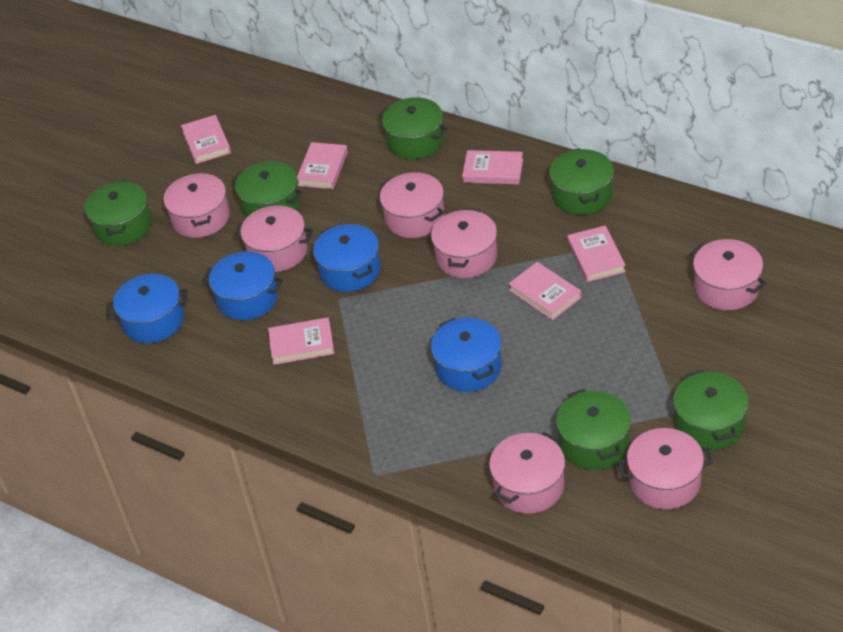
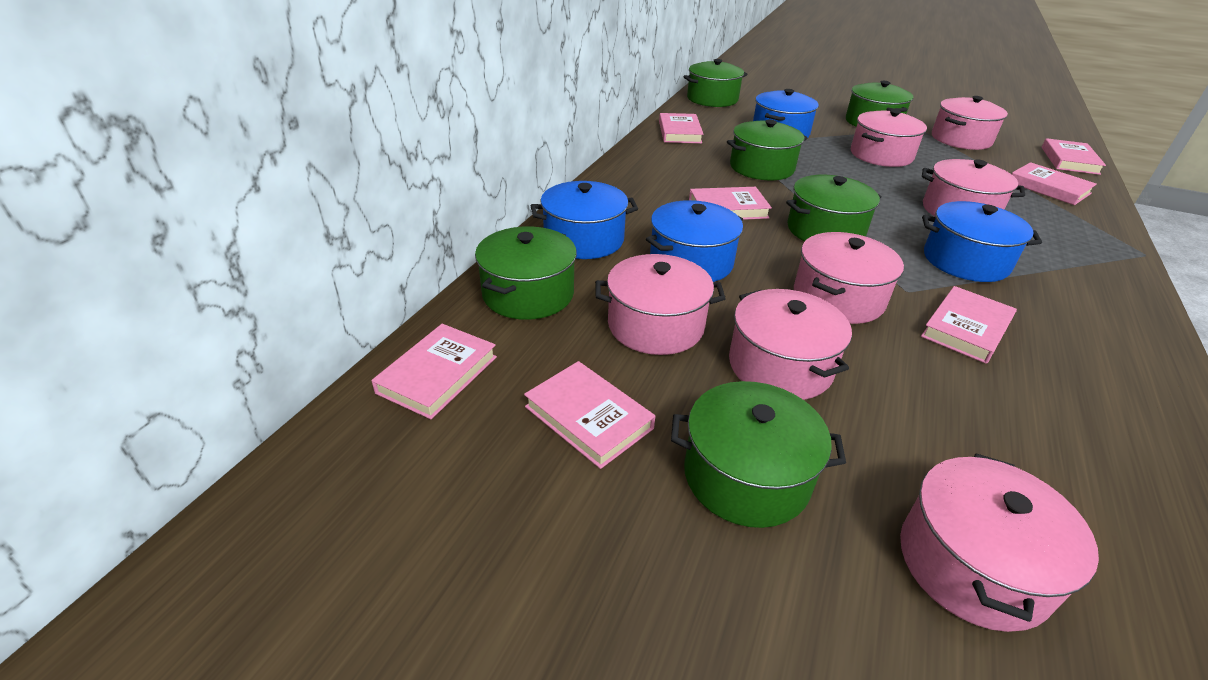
pink book: [181,115,231,164] [268,317,334,365] [297,142,348,189] [462,150,523,184] [509,262,581,320] [567,226,626,282] = 6 -> [371,324,497,419] [524,361,655,469] [659,113,703,144] [689,187,772,220] [921,286,1017,364] [1012,162,1097,205] [1042,138,1106,175] = 7

